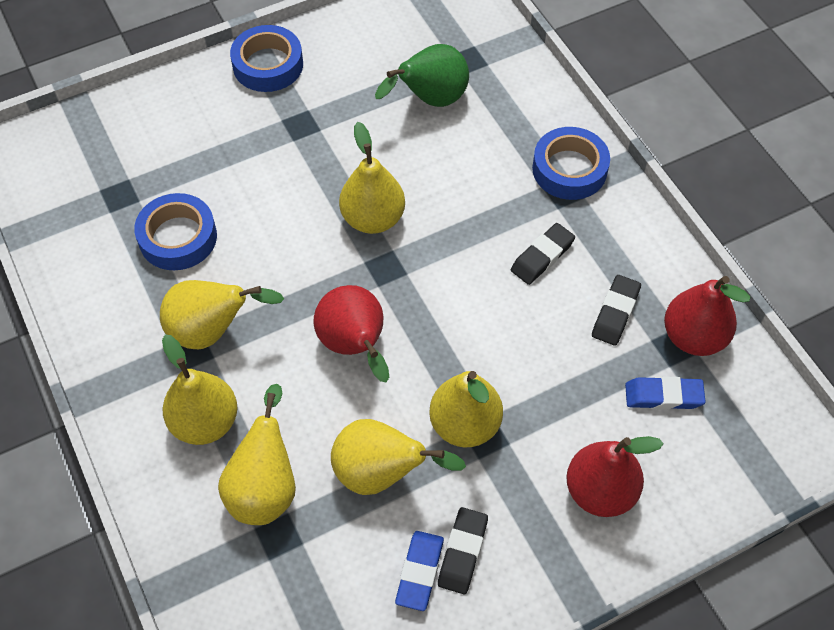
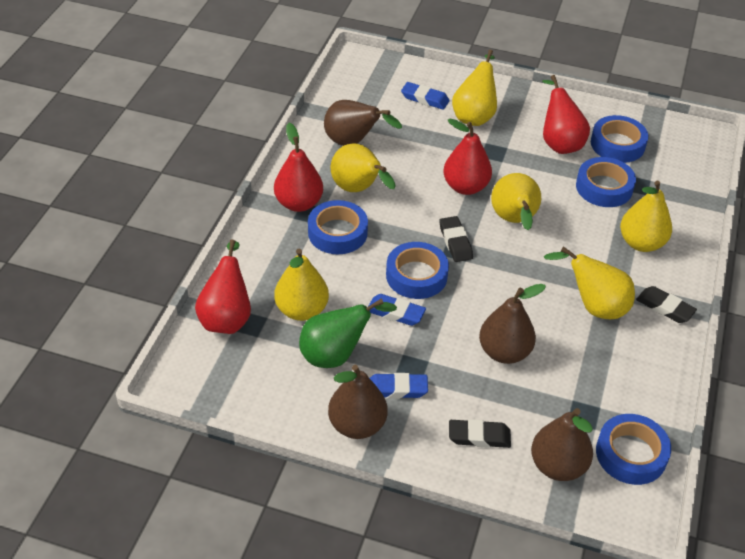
blue eraser: [395,531,444,611] [625,376,706,410] = 2 -> [368,294,426,326] [369,373,428,399] [401,82,449,110] = 3
blue tape: [134,193,217,270] [230,25,303,92] [532,127,610,200] = 3 -> [308,200,368,254] [386,242,449,299] [576,157,636,207] [591,115,648,163] [596,414,671,485] = 5
brown pear: none = 0 -> [324,100,402,146] [328,365,388,439] [479,284,546,364] [531,408,593,481] = 4
red pear: [314,285,389,383] [566,436,664,517] [664,276,750,356] = 3 -> [195,240,251,334] [274,123,323,212] [444,118,492,195] [542,75,590,154] = 4

